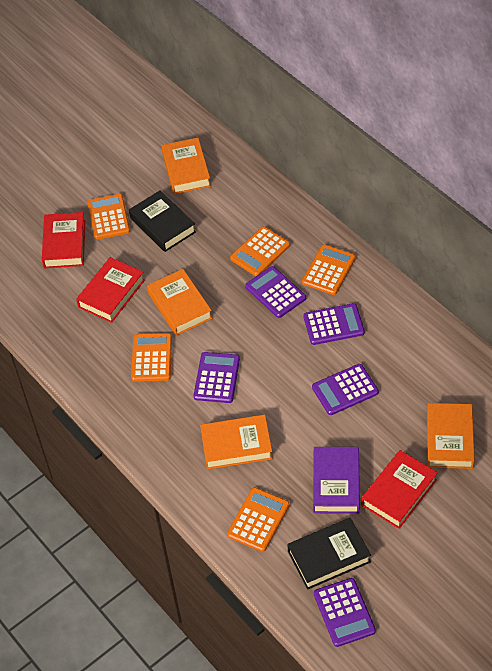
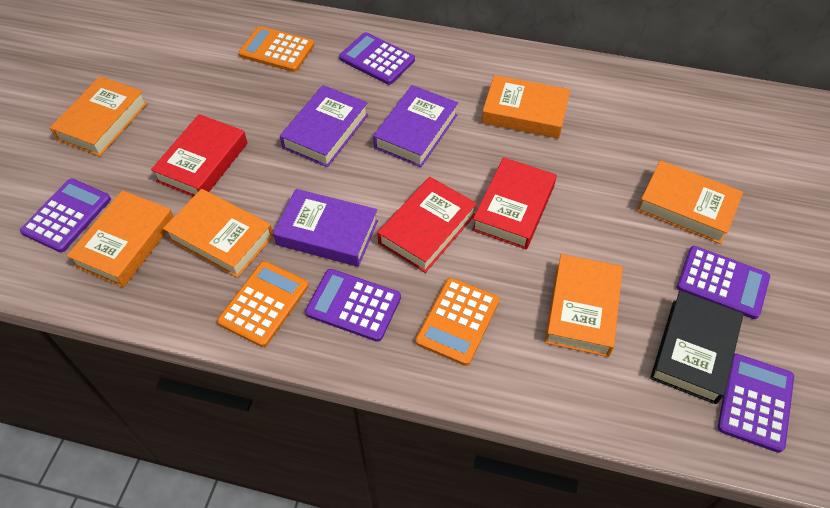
black book: [129,191,196,252] [287,518,371,590] = 2 -> [650,291,743,404] = 1
orange book: [147,269,213,336] [161,138,211,194] [200,415,273,469] [427,403,475,469] = 4 -> [50,76,148,157] [67,190,174,288] [163,189,273,278] [482,75,570,139] [545,254,623,357] [637,160,743,244] = 6
orange calculator: [87,194,130,240] [131,333,172,382] [227,487,290,552] [230,226,290,276] [302,244,356,295] = 5 -> [217,261,309,347] [239,26,314,72] [415,278,499,366] = 3
purple book: [313,447,360,514] = 1 -> [273,189,378,267] [280,85,368,167] [373,85,458,167] = 3

